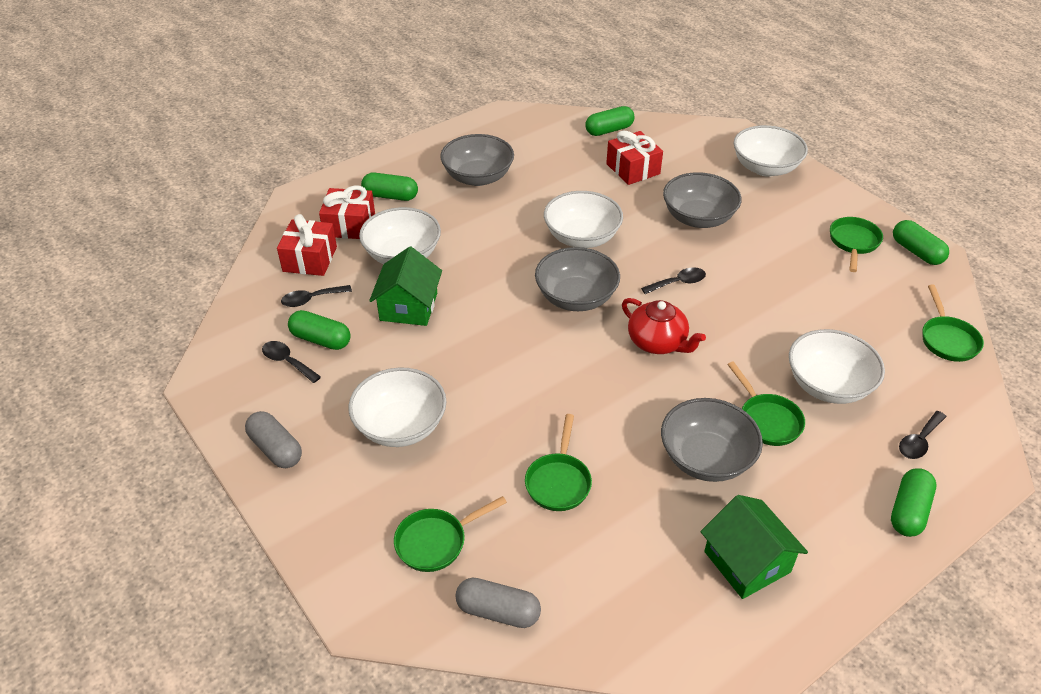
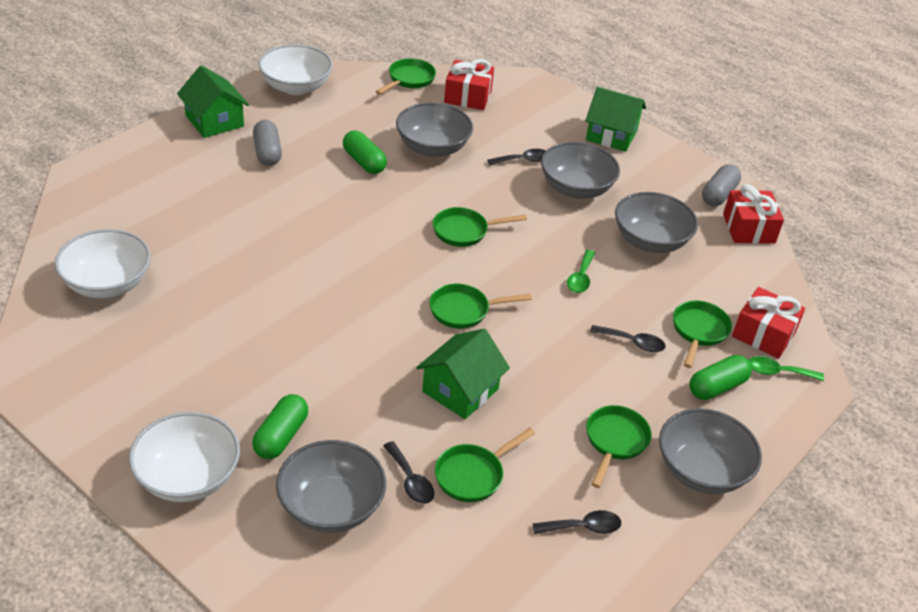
green capsule: [288,310,351,350] [361,172,418,201] [585,106,635,136] [891,468,936,537] [893,220,949,265] = 5 -> [252,394,308,459] [343,130,387,174] [690,355,752,400] = 3
green house: [369,246,442,326] [701,495,808,599] = 2 -> [177,65,249,138] [416,329,510,419] [585,87,646,152] = 3
green pan: [394,496,507,572] [525,414,592,511] [727,362,805,446] [830,217,883,272] [922,285,984,362] = 5 -> [376,58,436,94] [429,284,532,329] [433,207,527,247] [435,428,535,502] [586,405,652,488] [673,301,732,368] = 6
green spoon: none = 0 -> [567,250,595,293] [748,356,824,381] = 2
grey bowl: [440,134,514,186] [535,247,620,311] [661,398,763,482] [663,172,742,228] = 4 -> [276,440,386,533] [396,103,473,157] [541,142,620,199] [615,192,698,253] [659,408,762,494] = 5
red teapot: [622,298,706,354] = 1 -> none = 0
white bowl: [348,367,447,447] [359,207,441,264] [544,191,623,248] [734,125,808,177] [789,329,885,404] = 5 -> [55,229,151,298] [129,412,240,502] [258,44,333,95] = 3

